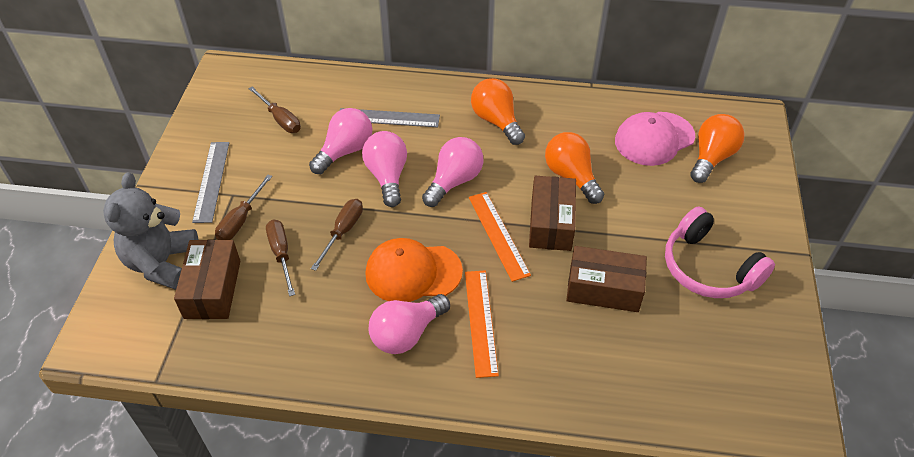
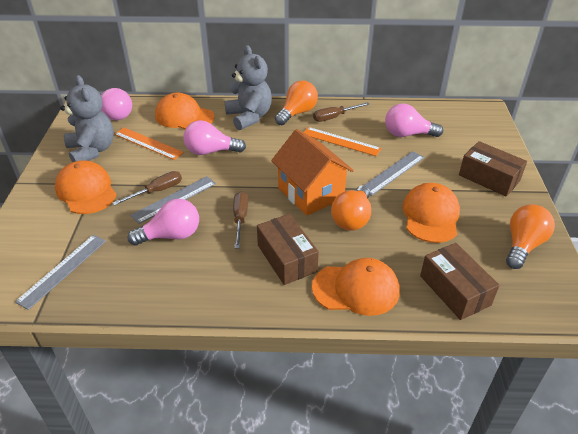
brown screwdriver: [215,175,272,240] [248,86,301,133] [266,220,295,296] [311,199,363,271] = 4 -> [113,171,182,206] [233,191,248,248] [313,102,370,122] = 3
grey ruler: [192,142,229,223] [339,108,440,127] = 2 -> [15,235,106,310] [130,176,216,224] [363,151,425,196] = 3
grey teddy bear: [103,173,198,290] = 1 -> [60,75,114,162] [224,45,272,130] = 2
orange cap: [365,238,463,302] = 1 -> [55,160,116,214] [155,92,214,129] [312,258,399,316] [402,183,460,243] = 4
orange house: none = 0 -> [271,129,354,216] = 1
pink cap: [615,112,695,166] = 1 -> none = 0
pink headphones: [665,207,775,298] = 1 -> none = 0

